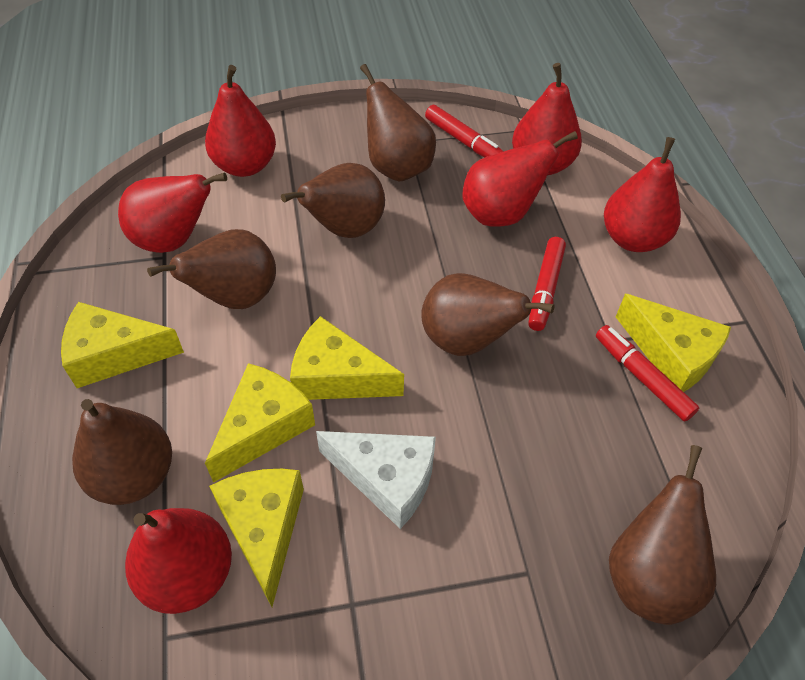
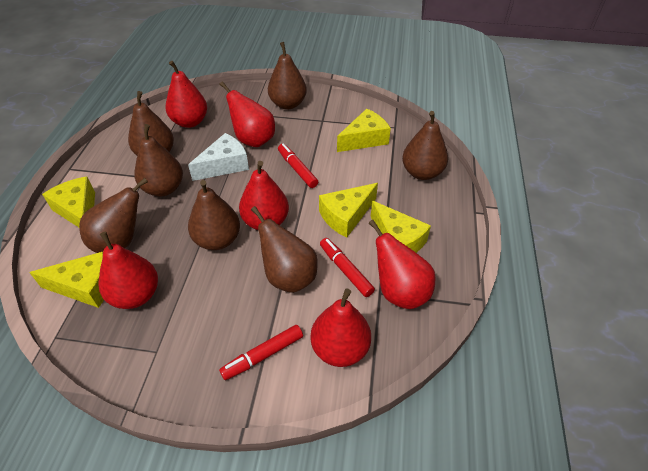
brown pear: [72,399,172,505] [147,229,276,309] [281,163,385,238] [360,64,436,182] [421,273,554,356] [609,445,716,625] = 6 -> [79,178,148,253] [128,91,174,155] [134,124,183,197] [188,180,240,250] [251,206,318,293] [268,42,307,110] [402,111,448,180] = 7

